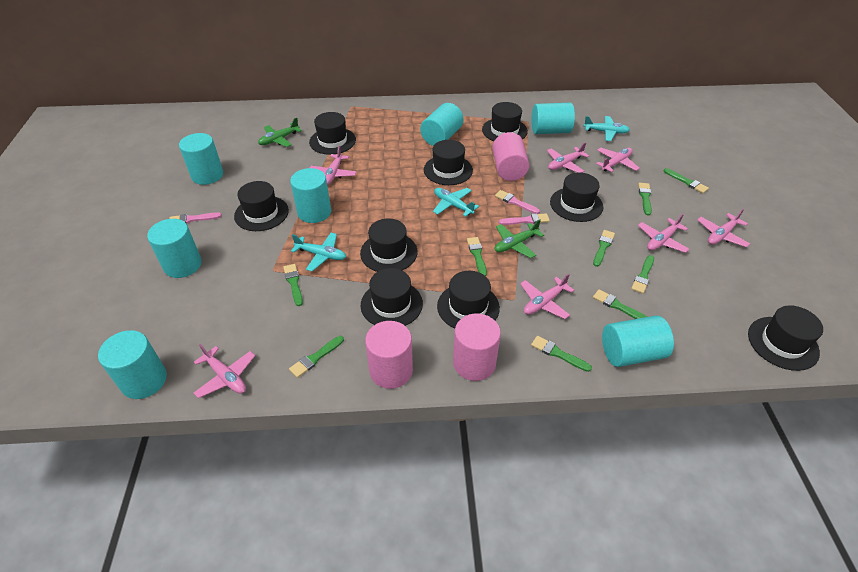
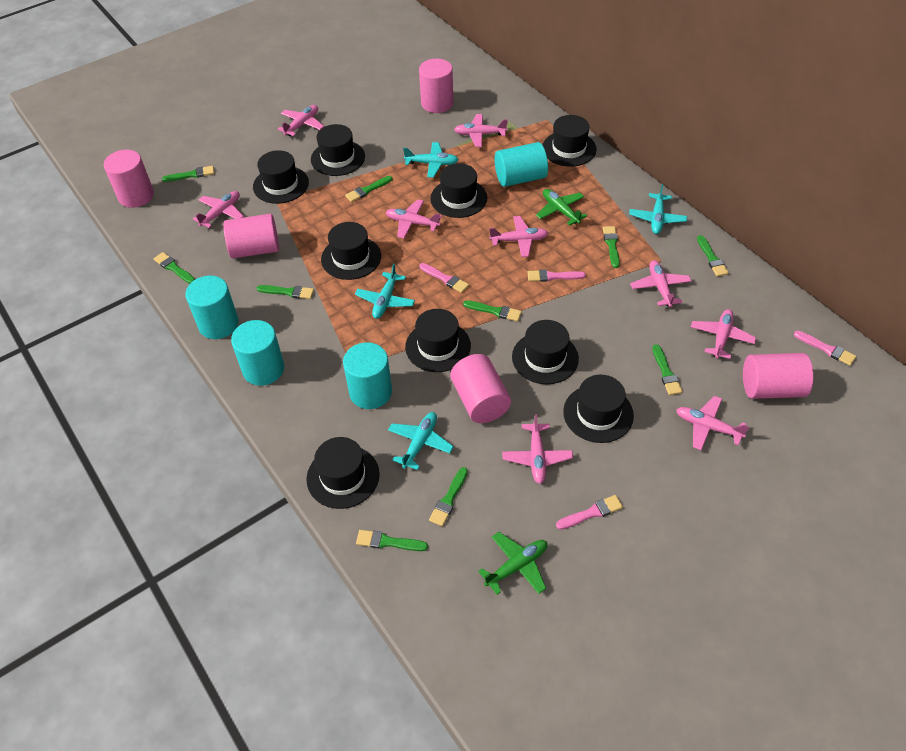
green brush: [283,264,303,306] [289,336,344,378] [467,237,487,276] [531,336,592,372] [593,230,615,267] [593,289,647,319] [631,255,654,294] [638,183,652,215] [664,168,709,193] = 9 -> [154,252,195,284] [162,166,214,182] [257,285,314,299] [345,176,393,202] [356,530,428,551] [429,467,468,526] [463,300,522,322] [603,226,620,268] [652,344,683,395] [697,235,729,277] = 10
pink brush: [169,212,222,224] [495,190,540,214] [499,213,550,225] = 3 -> [419,263,469,293] [528,269,586,282] [556,495,623,530] [794,331,856,366] = 4
pink cylinder: [365,321,413,389] [453,314,501,381] [492,132,529,181] = 3 -> [104,150,154,208] [223,214,279,258] [419,59,453,113] [450,354,511,423] [743,353,813,399] = 5
pink plane: [194,344,255,398] [310,146,357,185] [520,273,574,319] [547,142,589,173] [596,148,640,172] [638,214,689,253] [697,209,750,247] = 7 -> [193,191,244,228] [278,105,324,136] [386,199,442,238] [454,114,508,147] [489,216,548,257] [502,414,573,484] [630,260,691,307] [676,396,749,450] [691,309,756,359] = 9
turquoise cylinder: [98,330,167,399] [147,219,202,278] [179,133,223,185] [290,168,331,223] [420,103,464,146] [531,103,575,134] [602,316,674,367] = 7 -> [185,276,239,339] [231,320,284,386] [343,342,392,409] [495,142,548,187] = 4
turquoise plane: [291,233,346,271] [433,188,479,217] [583,116,630,141] = 3 -> [355,264,415,319] [388,412,454,470] [403,142,459,178] [629,184,687,234] = 4

